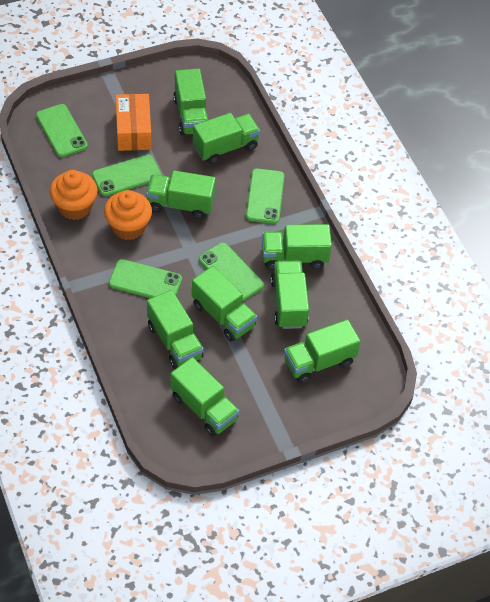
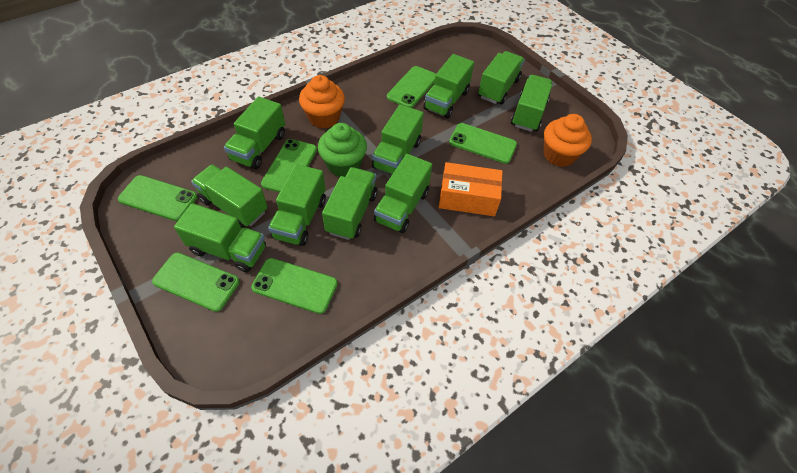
green cupcake: none = 0 -> [318,123,367,177] = 1
green phone: [36,104,88,157] [92,155,162,196] [109,259,182,298] [199,243,264,302] [246,169,285,224] = 5 -> [118,175,198,221] [152,253,240,312] [251,258,338,314] [261,139,317,193] [387,66,436,108] [449,123,517,164] = 6
green truck: [146,170,216,219] [147,290,204,369] [170,357,240,437] [173,68,208,135] [192,266,257,341] [193,113,260,164] [262,224,332,270] [271,260,309,329] [284,319,361,383] = 9 -> [174,203,266,273] [191,164,268,228] [224,97,285,169] [268,164,326,246] [322,167,377,240] [372,105,424,174] [374,154,432,233] [424,54,474,118] [478,51,525,104] [511,75,553,132] = 10

